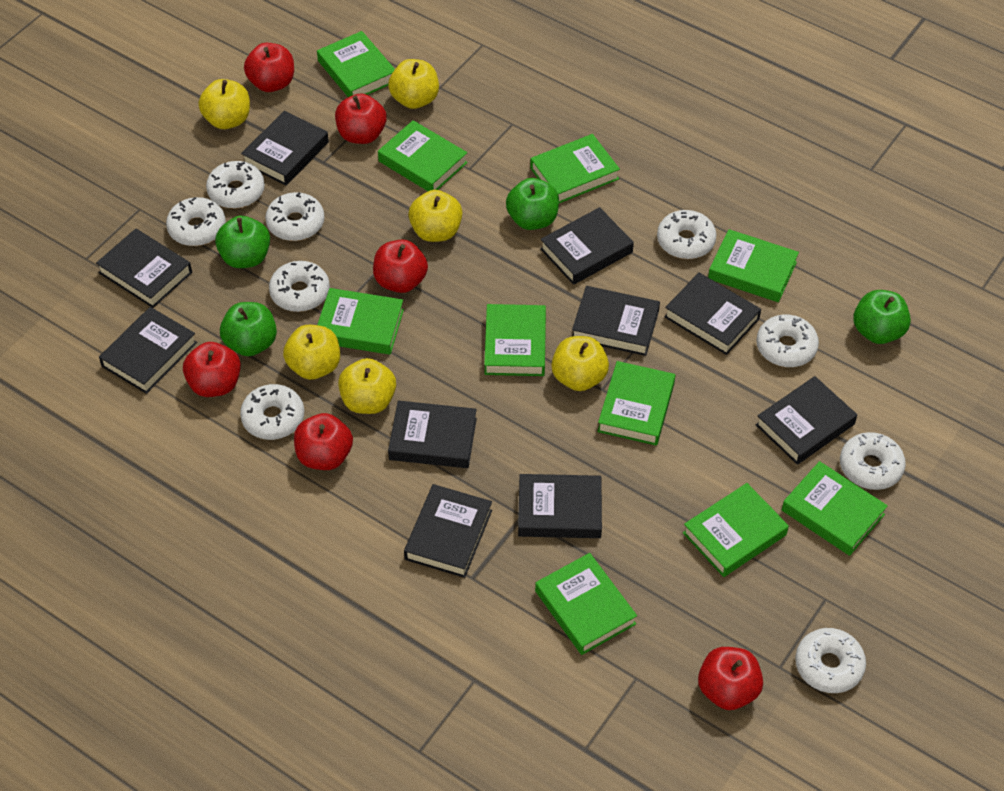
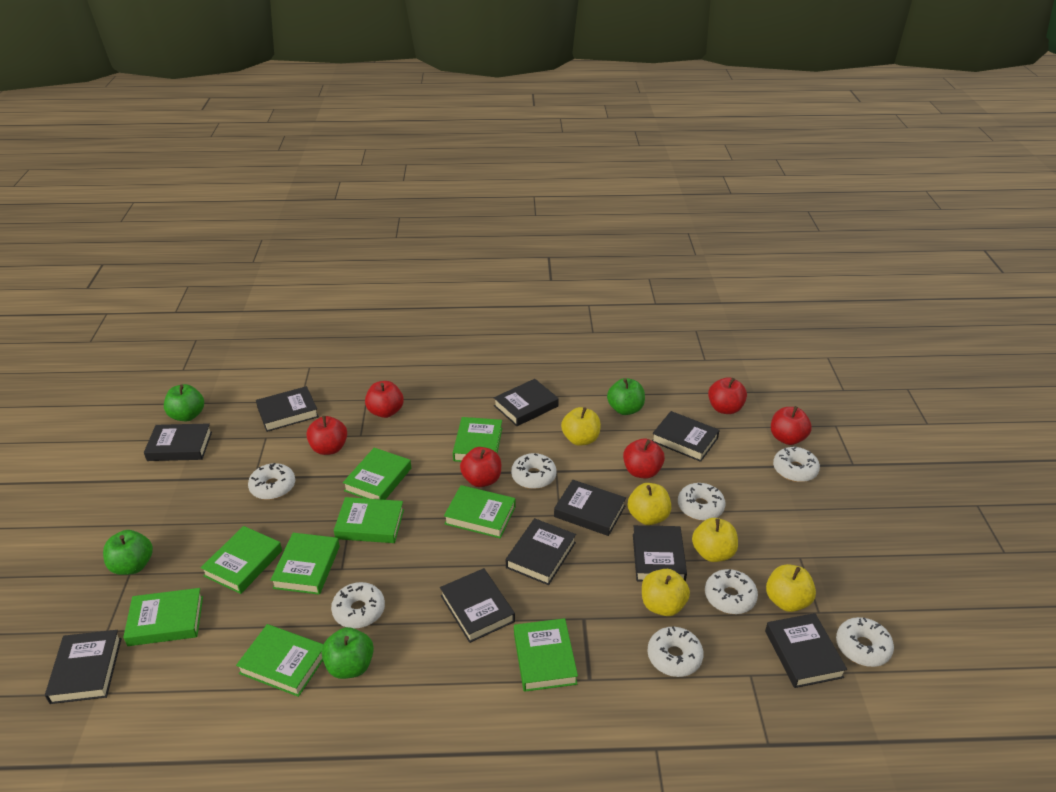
green book: [317,31,395,97] [317,288,404,355] [378,120,468,191] [484,304,546,376] [530,134,620,203] [535,553,637,655] [597,361,675,446] [683,483,789,577] [708,229,799,302] [782,461,888,556] = 10 -> [123,588,203,646] [201,526,282,594] [236,624,323,697] [271,533,340,595] [334,497,404,543] [343,448,411,500] [444,485,516,538] [453,417,502,462] [514,618,578,692] = 9
white donut: [166,197,226,246] [206,161,265,209] [240,384,304,440] [265,192,324,241] [269,261,330,312] [657,210,716,259] [756,314,819,367] [795,628,866,693] [840,432,906,490] = 9 -> [248,463,295,500] [331,582,385,628] [511,453,557,489] [647,626,703,677] [678,483,725,521] [705,569,758,614] [773,446,820,482] [836,617,894,667] = 8
yellow apple: [198,79,250,129] [283,325,340,380] [338,358,396,414] [388,59,439,109] [409,190,462,242] [551,336,609,391] = 6 -> [561,407,601,446] [628,483,671,525] [642,569,690,616] [692,518,738,562] [766,564,816,612] = 5

